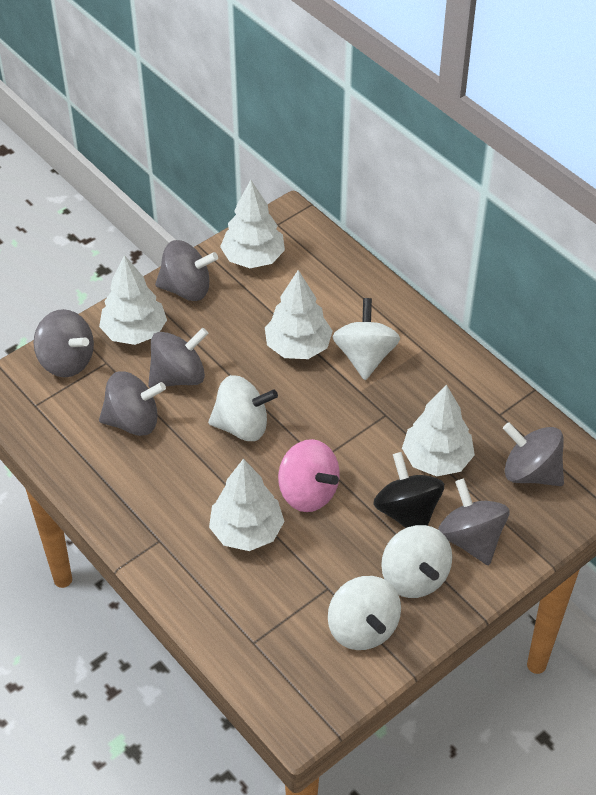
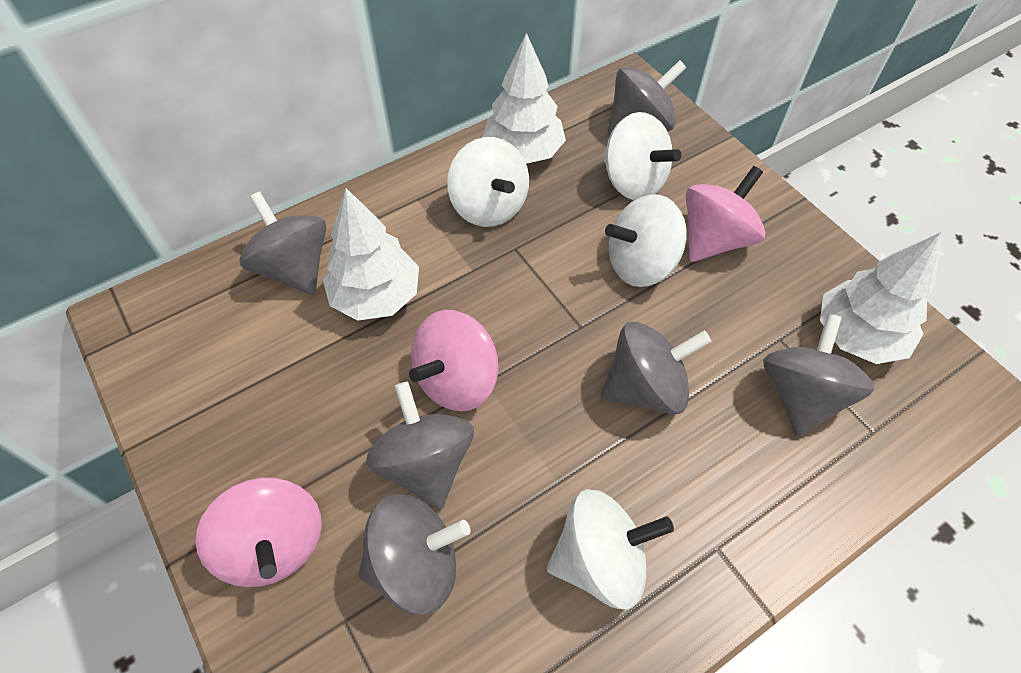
black spinning top: [373,452,444,528] = 1 -> none = 0
pink spinning top: [278,439,340,512] = 1 -> [195,478,322,587] [409,310,499,412] [686,166,766,262] = 3
white tree: [99,255,167,345] [209,459,285,551] [220,180,285,268] [265,270,333,359] [402,385,475,477] = 5 -> [323,188,419,321] [482,33,566,164] [820,232,941,364] = 3

